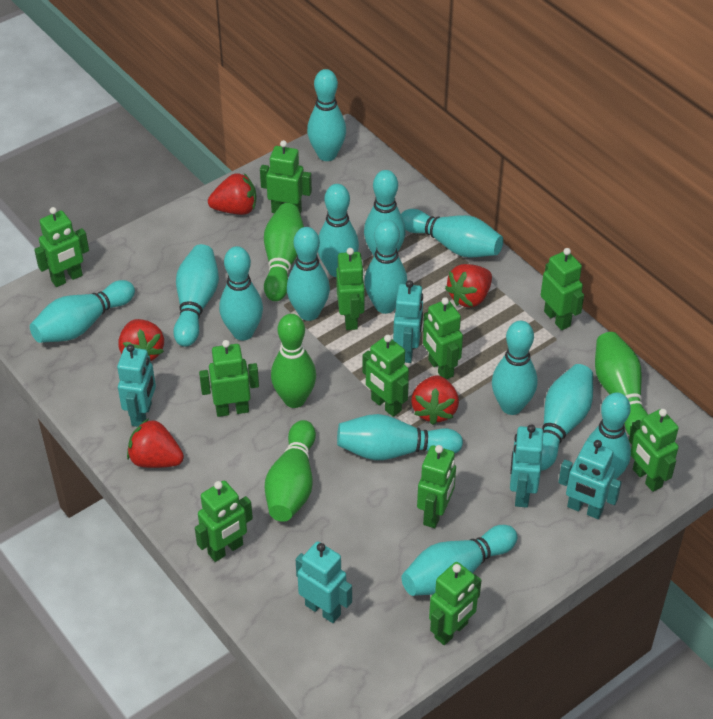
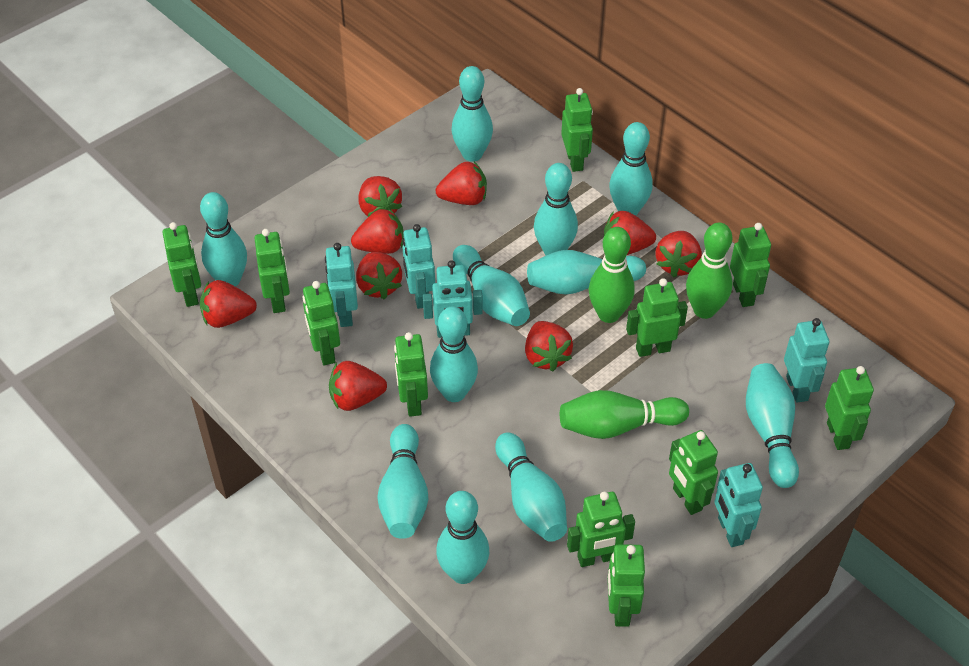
green bowling pin: [264,203,304,301] [265,420,316,522] [271,314,316,408] [595,332,648,435] = 4 -> [560,390,689,439] [589,227,635,323] [686,222,733,319] = 3
red strawberry: [118,319,164,361] [127,419,184,468] [208,173,256,215] [411,375,459,425] [445,264,492,307] = 5 -> [200,280,257,328] [329,361,387,411] [351,208,403,254] [356,252,402,299] [359,176,402,217] [436,162,487,205] [525,321,573,372] [604,211,656,255] [656,231,702,278] = 9
turquoise bowling pin: [30,280,135,343] [173,244,219,347] [219,246,263,340] [287,227,330,321] [307,69,346,161] [318,184,359,277] [337,414,463,460] [364,170,406,256] [364,220,407,314] [401,209,503,258] [401,525,517,596] [492,321,537,415] [541,364,593,471] [586,392,631,479] = 14 -> [200,192,247,287] [377,424,428,539] [430,306,478,402] [436,491,489,584] [451,66,493,162] [453,245,530,326] [495,432,567,542] [527,250,646,295] [534,163,578,255] [609,122,653,216] [746,363,799,488] = 11

